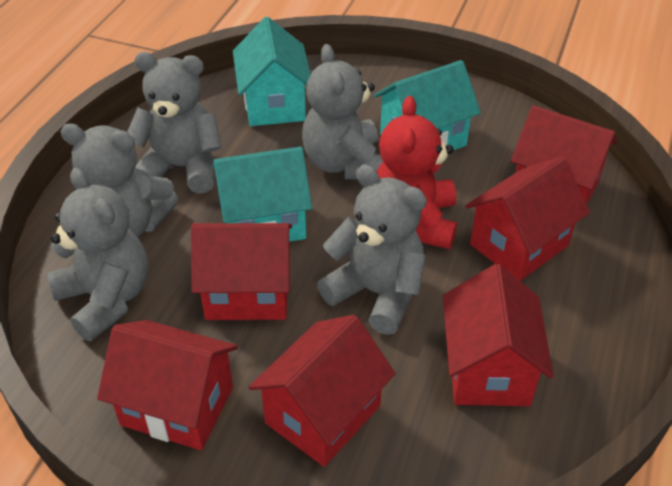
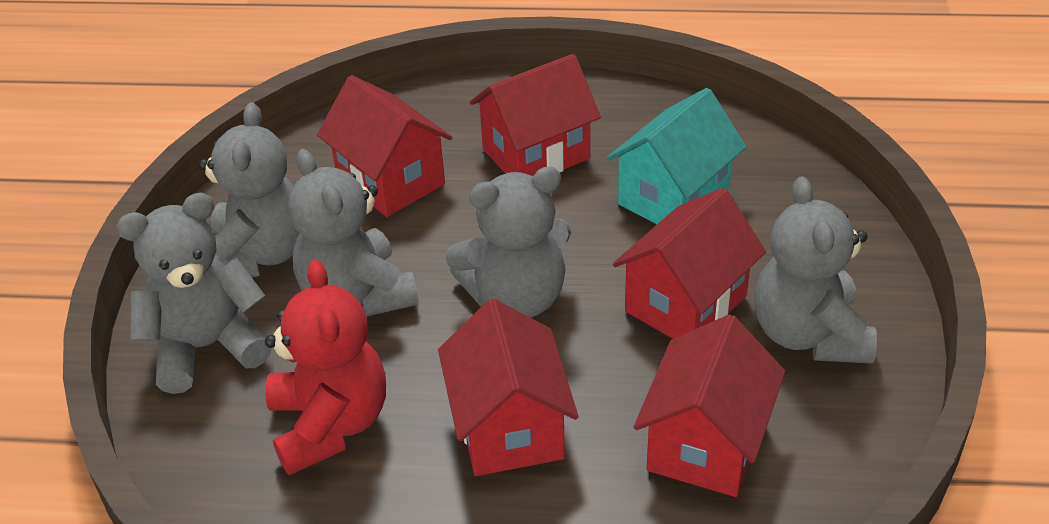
red house: [97,320,238,450] [191,223,292,320] [249,315,396,467] [443,264,553,406] [465,157,590,281] [511,105,617,204] = 6 -> [317,75,452,217] [438,299,579,476] [470,54,601,176] [613,188,766,339] [634,314,785,497] = 5
turquoise house: [213,147,312,242] [233,17,311,126] [374,60,481,151] = 3 -> [607,88,747,224] = 1

